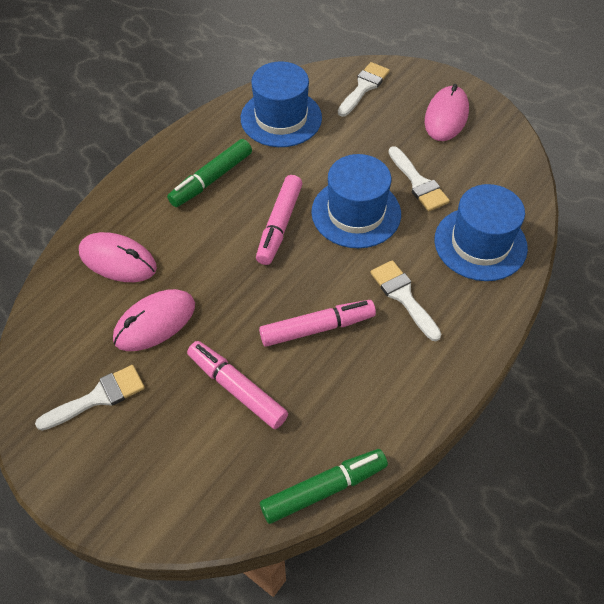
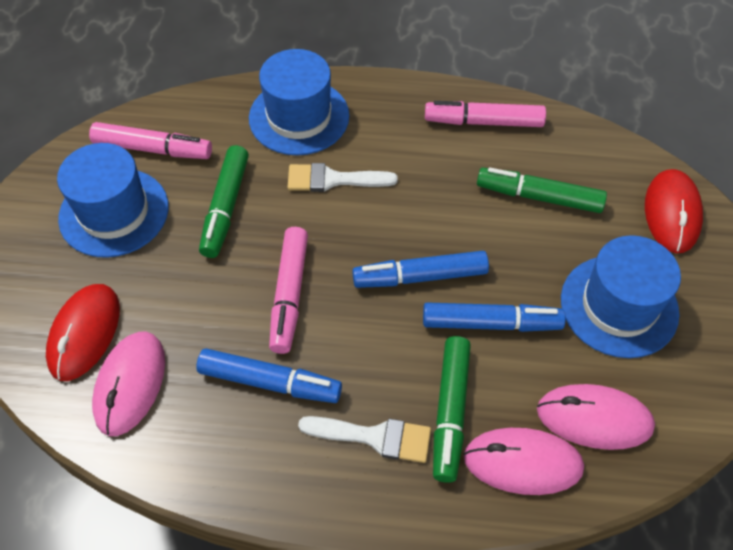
blue marker: none = 0 -> [196,348,342,403] [352,251,489,288] [423,302,566,332] = 3
green marker: [167,139,252,207] [260,449,388,524] = 2 -> [199,145,249,258] [433,336,471,483] [477,167,607,213] = 3
red mouse: none = 0 -> [46,284,120,381] [645,169,703,253] = 2
white brush: [35,365,145,431] [338,62,390,117] [370,260,441,341] [388,146,450,211] = 4 -> [288,163,398,192] [298,416,431,463] = 2

